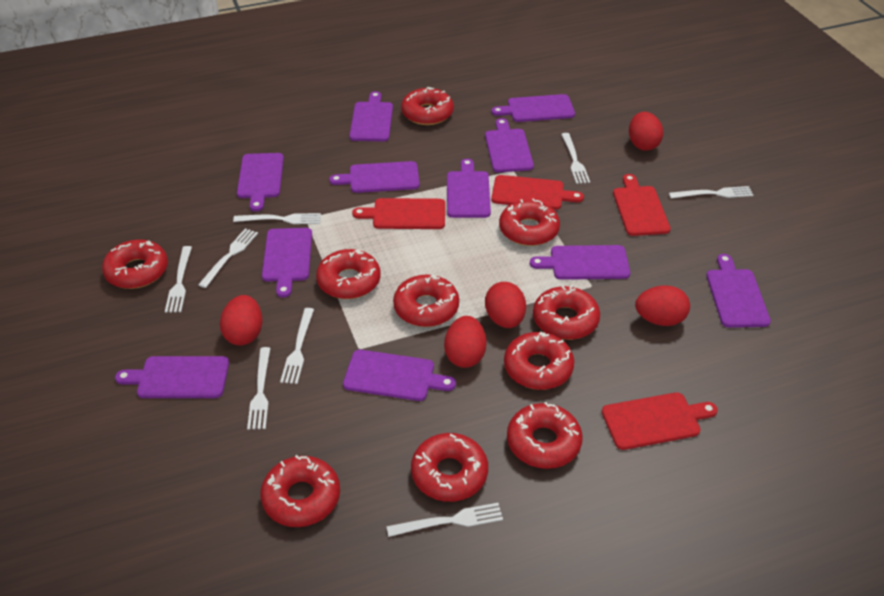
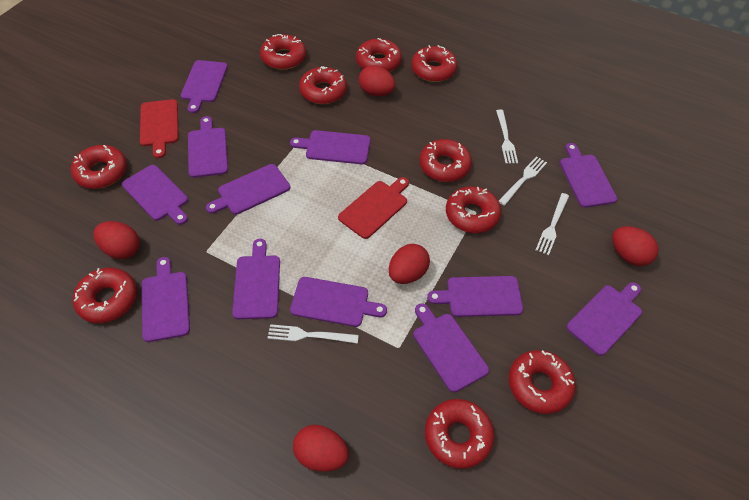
purple cutting board: [115,356,229,398] [237,153,284,212] [262,228,312,298] [329,161,420,193] [343,350,456,401] [349,91,393,142] [447,159,491,218] [485,118,534,172] [491,94,575,122] [530,245,630,280] [706,254,771,328] = 11 -> [122,165,188,225] [142,257,190,342] [181,60,228,113] [188,116,228,178] [206,164,290,215] [232,239,280,319] [290,130,370,164] [290,277,387,327] [413,303,489,393] [427,276,523,317] [560,143,617,208] [566,282,642,356] = 12
red cutting board: [352,198,445,229] [491,175,584,210] [602,392,718,450] [613,174,671,236] = 4 -> [140,99,179,158] [338,177,409,239] = 2
white fork: [165,246,192,313] [198,228,258,288] [233,213,321,224] [247,347,270,430] [280,308,314,384] [386,503,503,537] [561,133,590,184] [669,186,753,198] = 8 -> [268,324,359,344] [496,110,518,164] [499,156,547,206] [536,193,569,255] = 4

